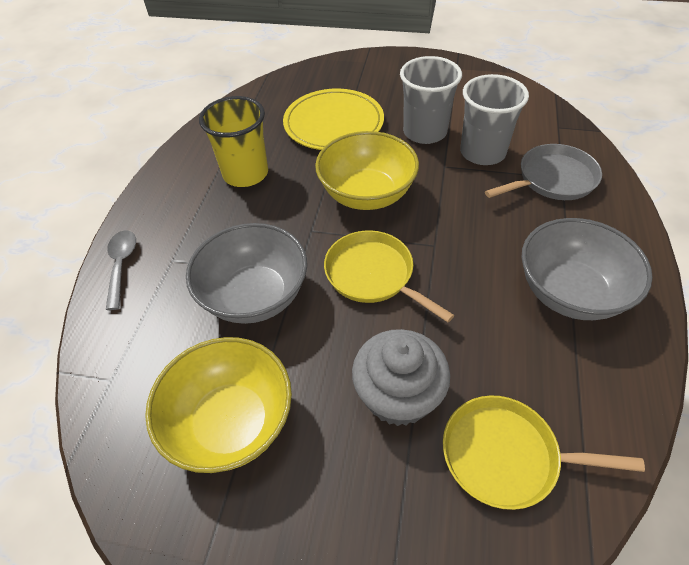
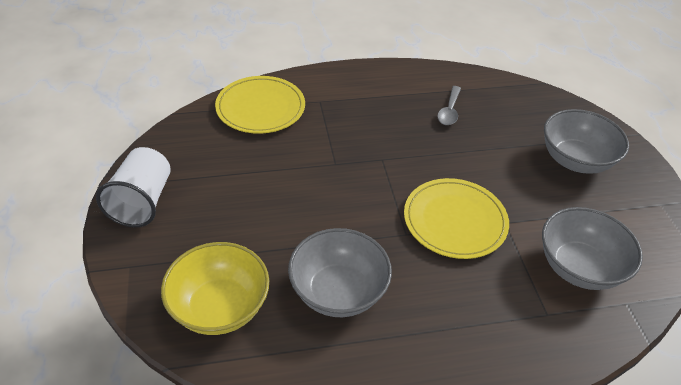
grey bowl: [186,223,307,324] [522,218,653,320] = 2 -> [288,228,392,317] [542,207,643,290] [544,109,629,174] = 3
grey cup: [400,56,462,144] [460,74,529,165] = 2 -> none = 0
grey cupcake: [352,329,450,426] = 1 -> none = 0
grey pan: [485,144,602,200] = 1 -> none = 0
white cup: none = 0 -> [96,147,171,227] = 1
yellow bowl: [145,337,292,473] [315,131,419,210] = 2 -> [161,242,269,335] = 1
yellow cup: [199,96,268,187] = 1 -> none = 0
yellow pan: [324,230,454,322] [443,395,645,510] = 2 -> none = 0
yellow plate: [283,89,384,150] = 1 -> [215,76,305,134] [404,178,509,259] = 2

